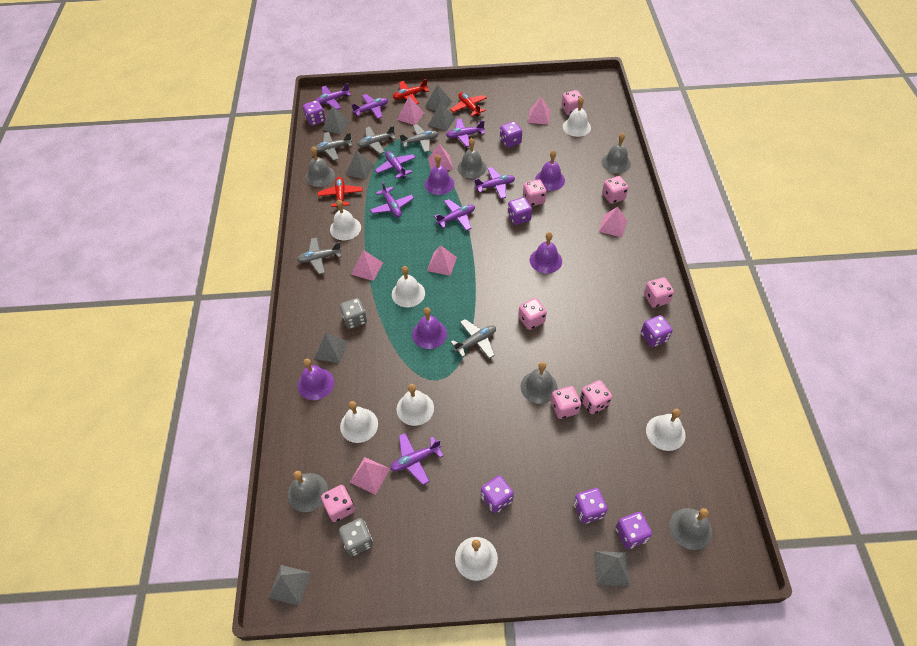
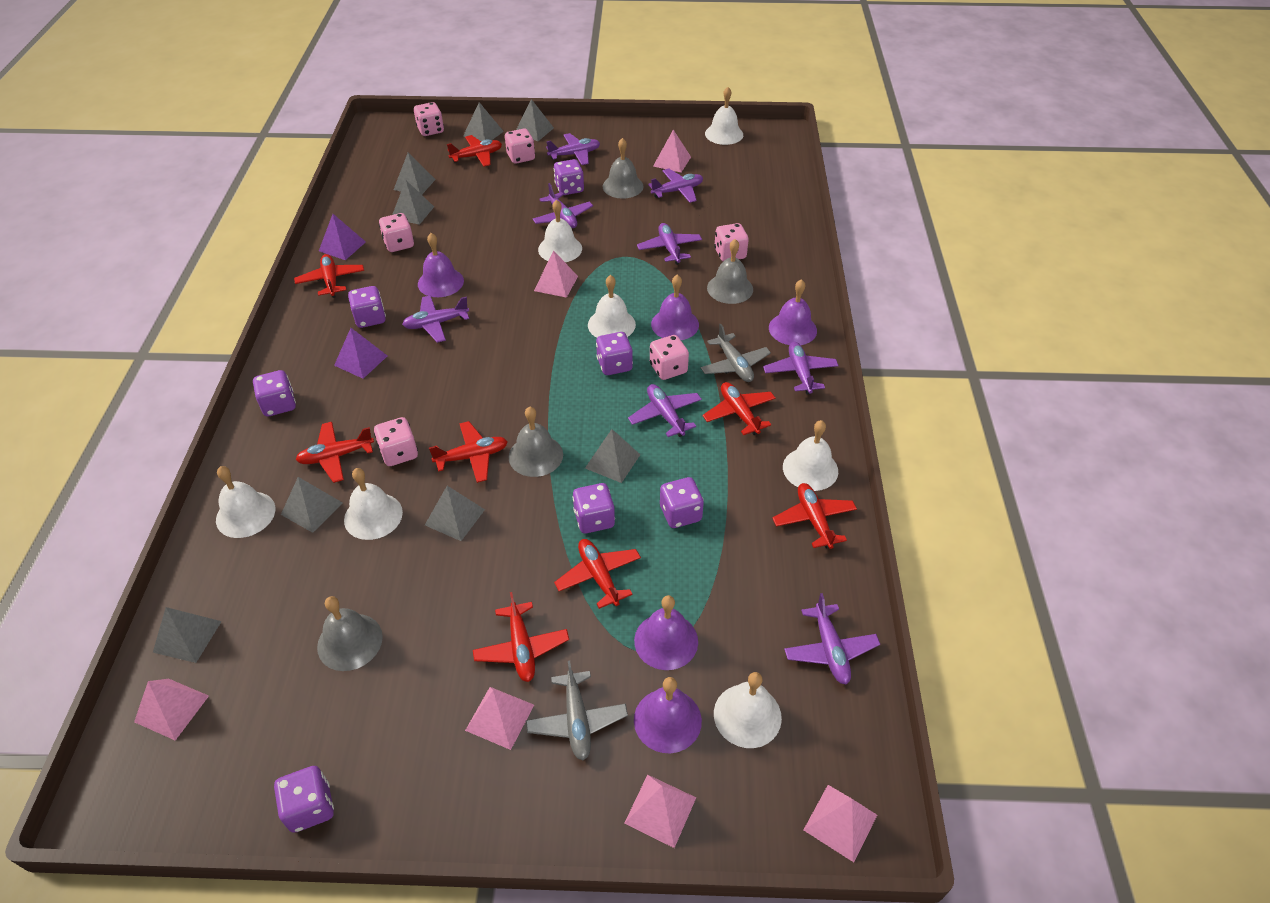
grey bell: [288,471,328,512] [306,147,335,187] [457,138,487,178] [521,362,558,404] [601,133,631,173] [669,508,712,550] = 6 -> [317,596,383,671] [508,407,563,477] [603,138,643,199] [707,239,753,304] = 4
grey dice: [339,518,373,556] [340,298,367,329] = 2 -> none = 0
grey plane: [297,237,342,274] [314,132,352,160] [357,125,396,154] [400,124,439,153] [451,319,496,359] = 5 -> [526,661,628,760] [700,324,771,382] = 2
grey pyramid: [269,565,311,606] [315,333,348,364] [323,106,350,135] [346,150,374,180] [425,84,452,111] [428,102,455,131] [594,551,630,586] = 7 -> [153,607,222,663] [281,477,343,533] [392,180,434,225] [394,153,436,195] [425,486,485,541] [463,102,504,142] [516,99,554,141] [585,429,640,483] = 8
pink dice: [321,485,355,522] [518,298,547,330] [523,179,547,206] [551,386,581,419] [561,90,583,115] [580,380,612,414] [602,176,629,204] [644,277,674,308] = 8 -> [374,417,418,466] [379,213,414,252] [414,102,444,136] [505,129,535,164] [650,335,689,380] [714,223,749,261] = 6
pink pyramid: [350,457,390,495] [351,250,383,281] [397,97,424,125] [427,245,457,276] [428,144,453,170] [528,97,551,125] [599,207,627,237] = 7 -> [134,679,209,740] [465,687,534,750] [534,250,578,298] [624,774,696,848] [653,130,691,172] [804,785,877,862] = 6
purple pyramid: none = 0 -> [319,214,366,260] [334,328,387,379] = 2
red plane: [318,177,363,207] [393,79,429,104] [450,92,487,117] = 3 -> [294,254,364,298] [296,422,374,483] [429,421,508,483] [447,135,502,167] [473,592,569,682] [554,539,641,609] [703,382,776,435] [772,483,857,549] = 8

